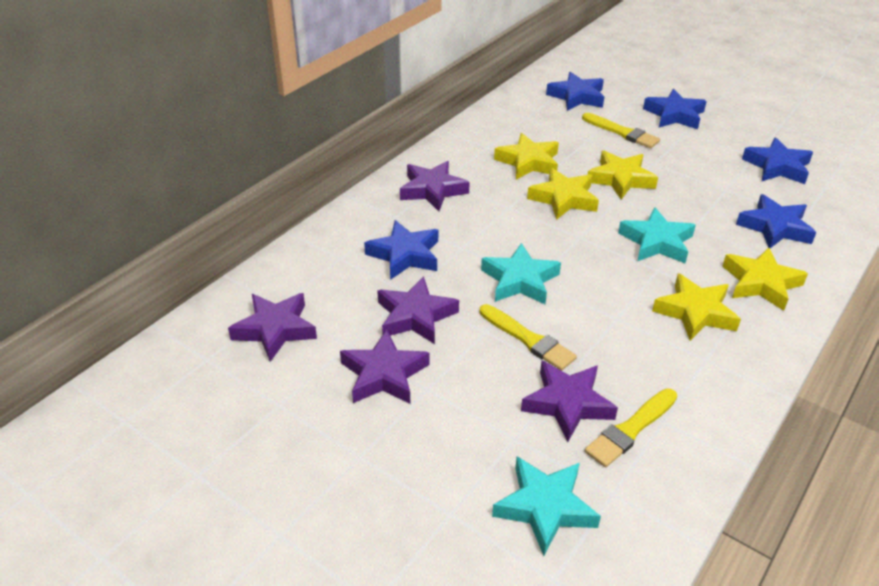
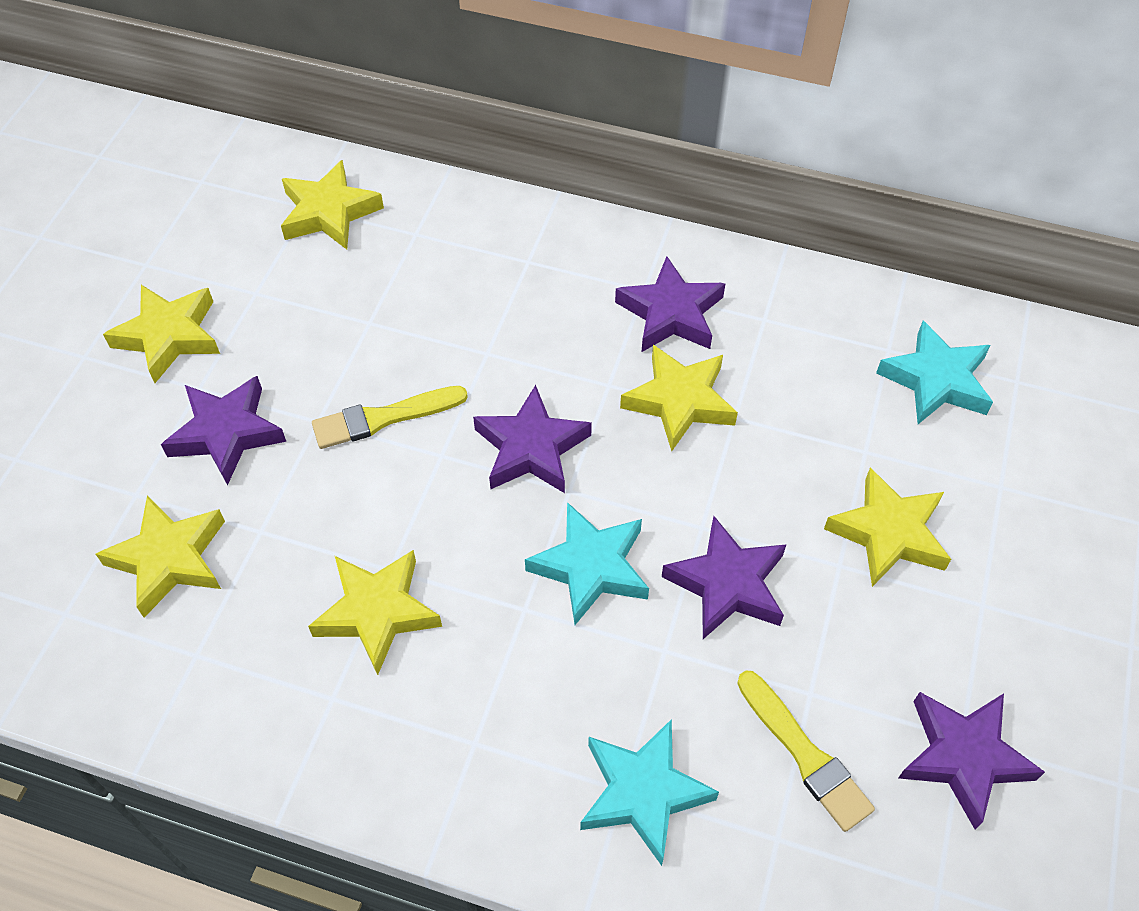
blue star: [364,220,438,280] [546,72,604,111] [643,89,707,129] [736,194,816,248] [742,137,813,184] = 5 -> none = 0
yellow brush: [479,304,577,371] [582,113,660,148] [585,388,677,467] = 3 -> [312,386,468,449] [737,670,875,832] = 2
yellow star: [494,133,559,180] [527,168,599,220] [588,151,658,199] [652,273,741,341] [722,248,808,311] = 5 -> [96,496,225,618] [103,285,220,383] [281,160,384,250] [308,550,442,675] [620,345,738,451] [824,467,951,587] = 6

